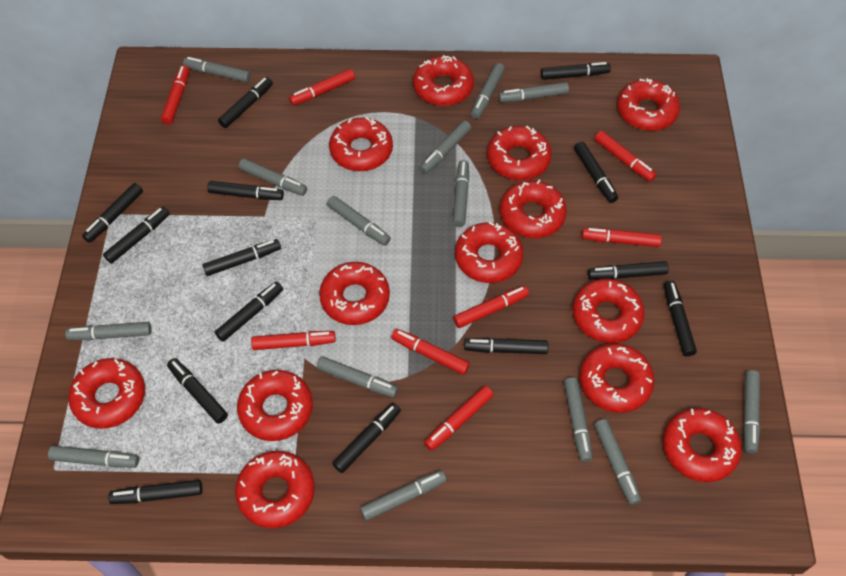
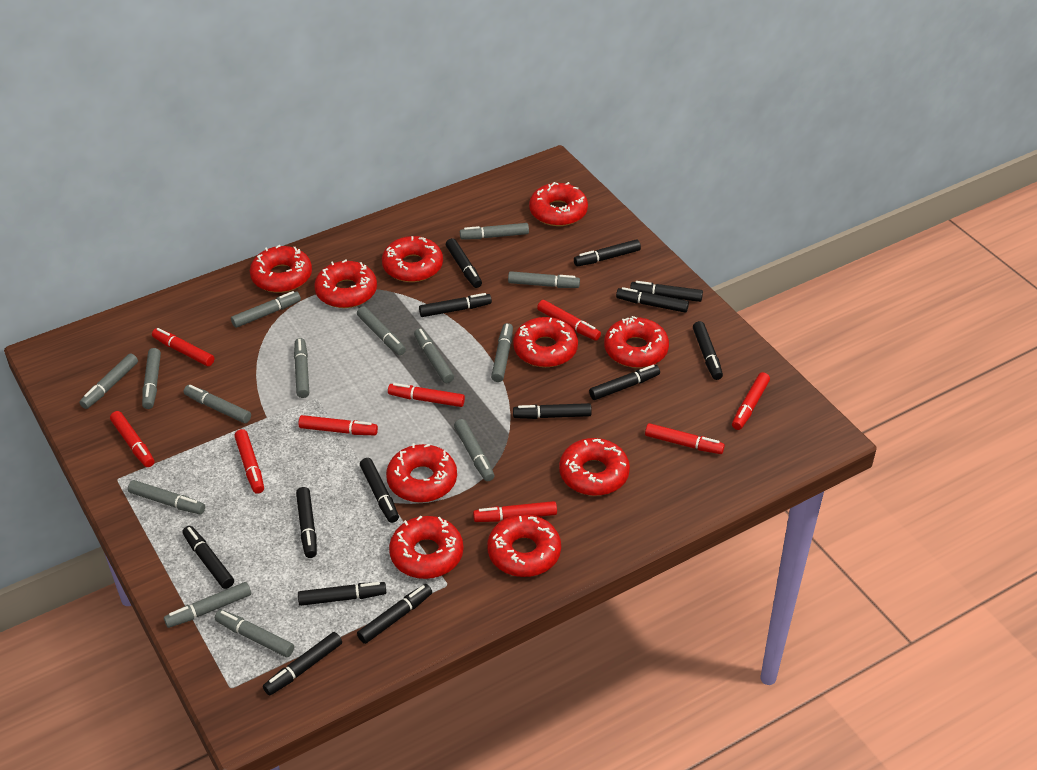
red donut: [68,358,145,429] [235,451,315,528] [237,370,313,441] [319,262,390,325] [329,117,393,171] [413,55,474,106] [455,222,524,283] [487,126,552,180] [500,180,567,238] [573,279,645,343] [580,343,655,413] [617,78,680,131] [663,408,742,482] = 13 -> [250,245,312,293] [314,260,377,308] [382,236,443,282] [386,443,457,503] [389,515,463,579] [487,514,561,577] [513,317,578,367] [529,182,588,226] [559,438,630,496] [604,316,669,368] = 10
red marker: [161,65,190,124] [251,331,336,350] [289,69,355,106] [391,329,470,375] [424,386,493,451] [453,286,529,328] [582,228,662,247] [594,131,657,182] = 8 -> [110,411,154,467] [152,328,214,366] [234,429,264,494] [298,415,378,435] [388,383,465,407] [473,501,557,522] [537,300,601,341] [645,423,725,454] [732,372,770,430] = 9

